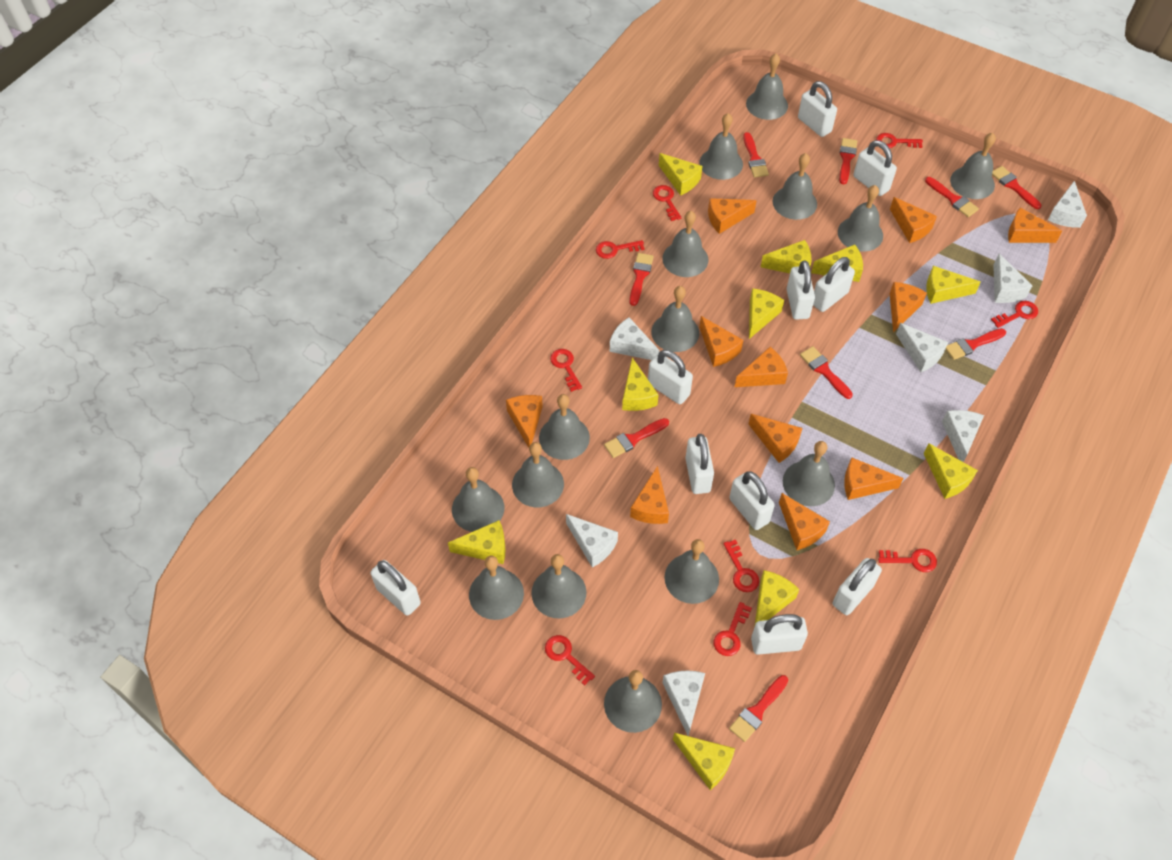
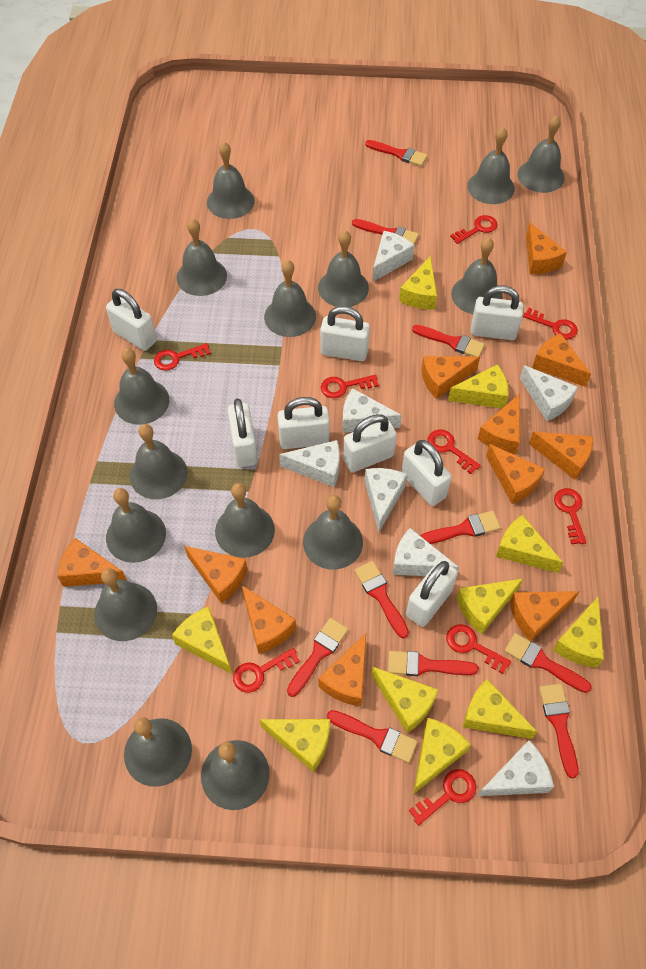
red brush: [604,418,669,458] [629,253,654,306] [729,675,788,742] [743,132,769,178] [800,346,853,399] [839,138,857,184] [925,177,979,217] [945,328,1006,360] [992,166,1041,209] = 9 -> [287,618,348,697] [327,710,418,763] [352,219,419,244] [354,561,409,638] [365,140,428,166] [388,651,479,676] [412,325,485,357] [420,511,501,544] [505,633,592,693] [539,684,579,778] = 10
white padlock: [370,560,421,616] [648,350,693,404] [685,434,714,494] [729,471,775,530] [751,614,808,655] [787,260,815,320] [798,81,837,137] [813,257,855,312] [832,558,882,615] [853,140,897,196] = 10 -> [106,289,157,351] [228,398,257,467] [277,397,330,449] [320,306,370,361] [343,414,397,472] [401,440,451,506] [406,560,458,627] [471,286,523,340] = 8

